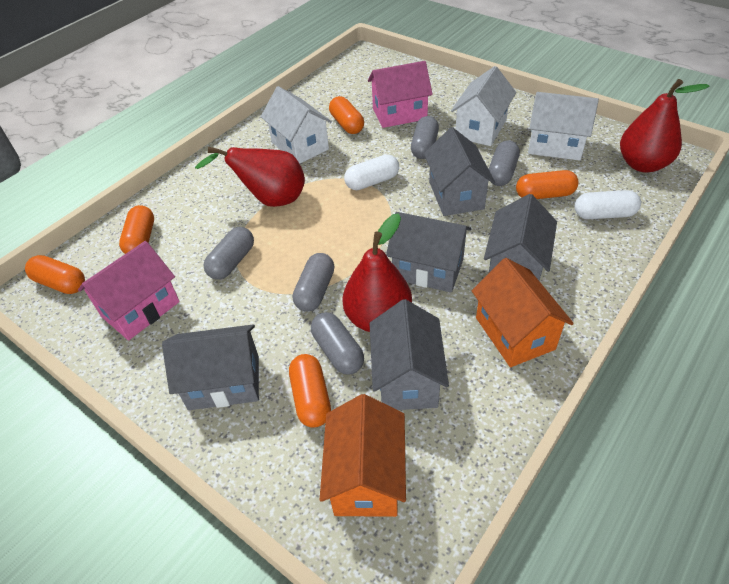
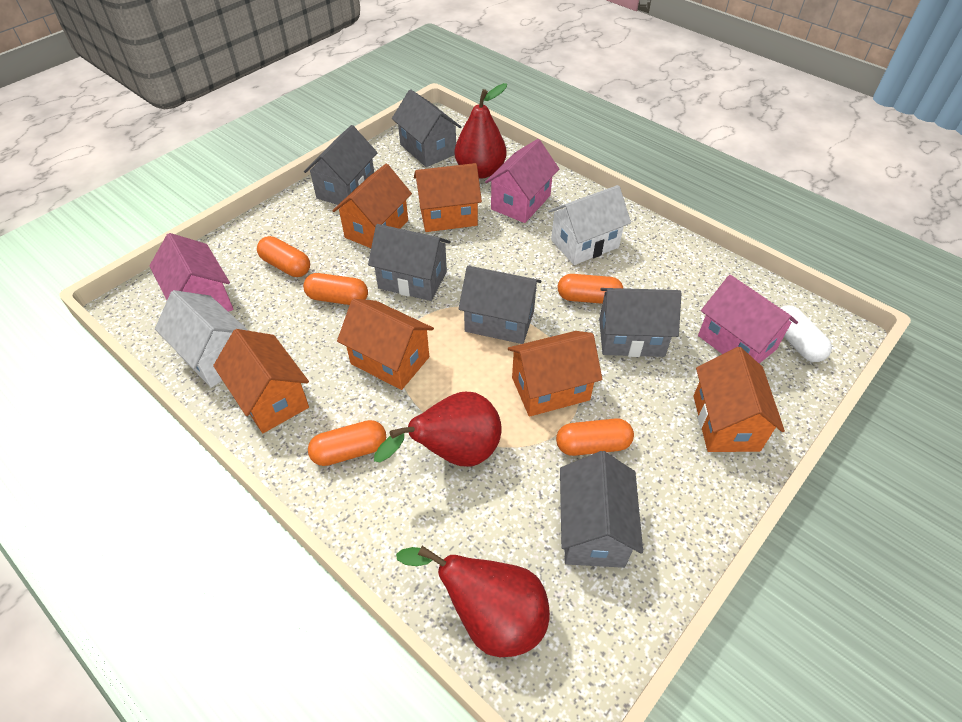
grey capsule: [203,227,254,280] [293,253,334,312] [311,312,364,374] [411,116,439,159] [489,140,520,186] = 5 -> none = 0
grey house: [162,325,259,410] [369,299,449,410] [386,212,471,293] [424,127,495,216] [484,194,557,281] = 5 -> [304,125,378,205] [368,224,451,301] [392,89,461,167] [459,266,541,344] [560,451,643,568] [599,288,682,357] = 6
orange house: [320,394,406,517] [472,258,574,367] = 2 -> [213,329,309,433] [332,164,412,248] [337,299,434,390] [414,163,482,232] [508,331,602,417] [694,347,785,452] = 6
pink house: [78,241,180,340] [368,61,433,128] = 2 -> [150,233,233,312] [485,139,559,223] [698,275,798,364] = 3
white capsule: [344,154,399,190] [575,190,641,219] = 2 -> [780,305,832,362] = 1
white house: [261,86,332,164] [451,66,516,146] [528,92,599,161] = 3 -> [155,290,249,388] [548,185,631,265] = 2

